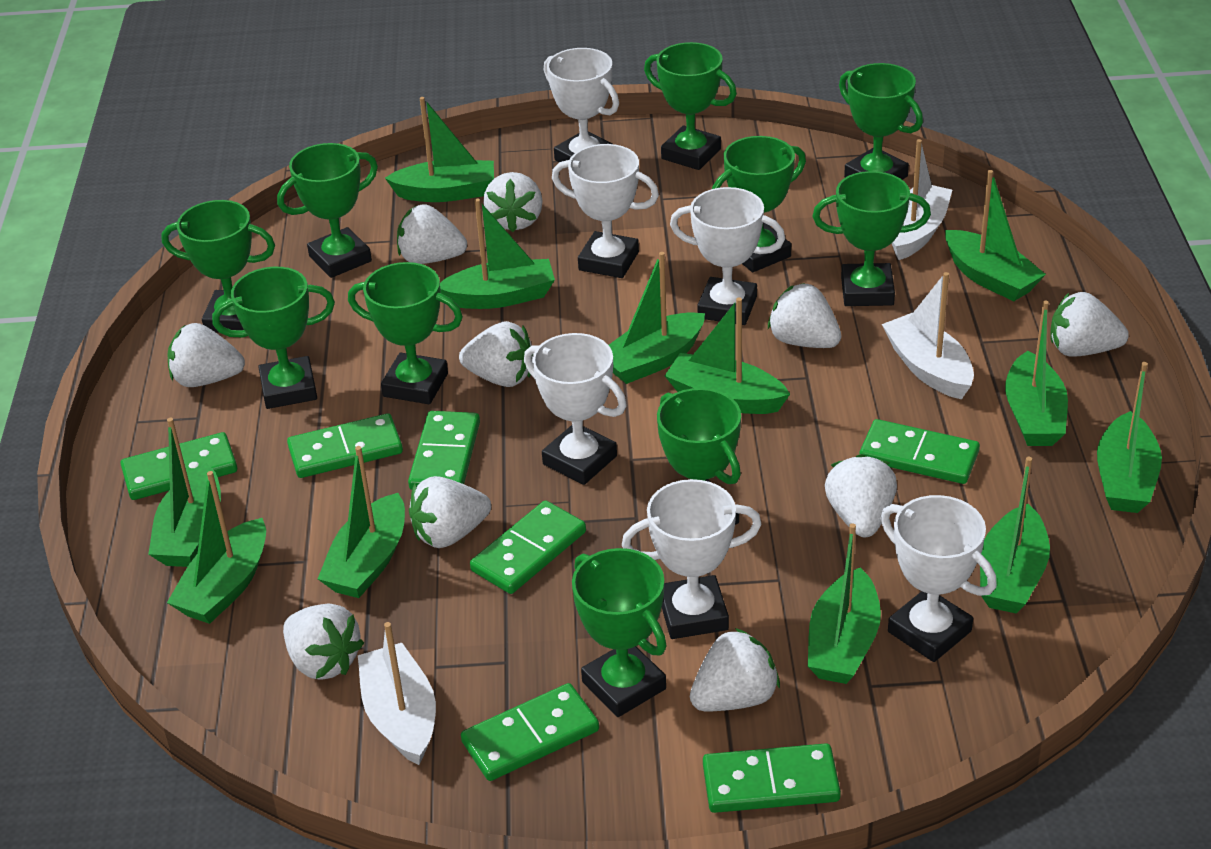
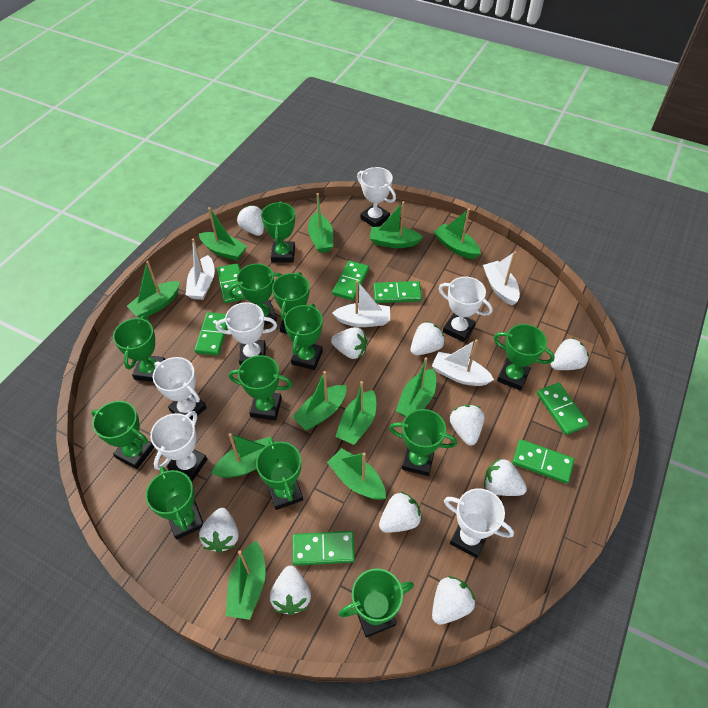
green boat: [148,418,221,567] [167,471,266,624] [318,446,405,598] [385,97,494,202] [440,199,555,309] [609,252,705,384] [665,298,790,414] [808,523,881,684] [945,170,1046,301] [980,457,1050,613] [1005,301,1068,446] [1097,362,1162,513] = 12 -> [127,261,180,318] [199,207,247,261] [211,433,270,478] [226,541,266,620] [292,371,347,430] [308,193,333,253] [327,448,386,500] [335,381,376,445] [370,201,423,248] [396,357,436,417] [434,208,481,259] = 11
green trophy: [161,200,275,333] [212,267,335,409] [277,143,378,278] [348,262,463,404] [572,548,667,717] [644,42,737,170] [657,388,741,525] [712,136,806,272] [813,171,931,306] [839,63,923,180] = 10 -> [91,401,154,469] [113,316,165,382] [146,467,204,540] [228,264,282,325] [229,355,292,421] [256,437,303,510] [261,201,295,263] [272,272,309,334] [284,303,323,370] [339,568,414,638] [389,409,457,476] [493,324,555,391] = 12
white boat: [358,622,436,765] [882,272,974,399] [892,139,952,260] = 3 -> [186,238,215,300] [332,280,390,327] [432,339,494,386] [483,251,520,306] = 4

